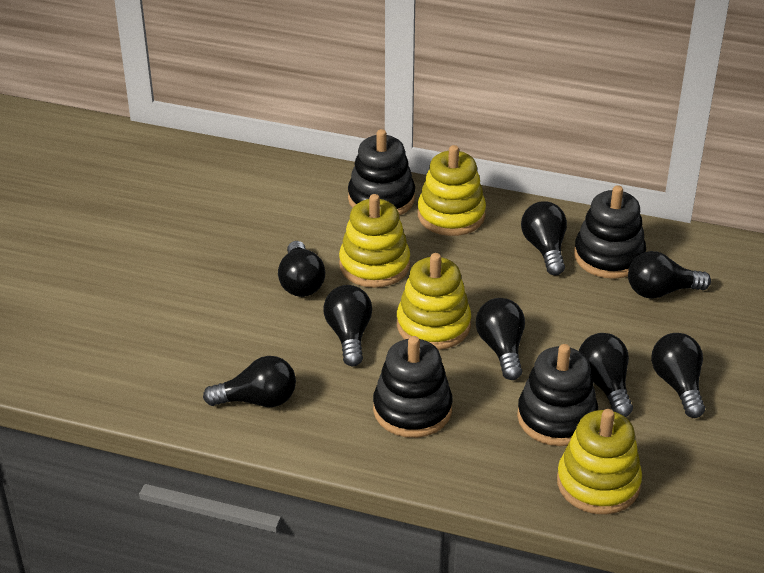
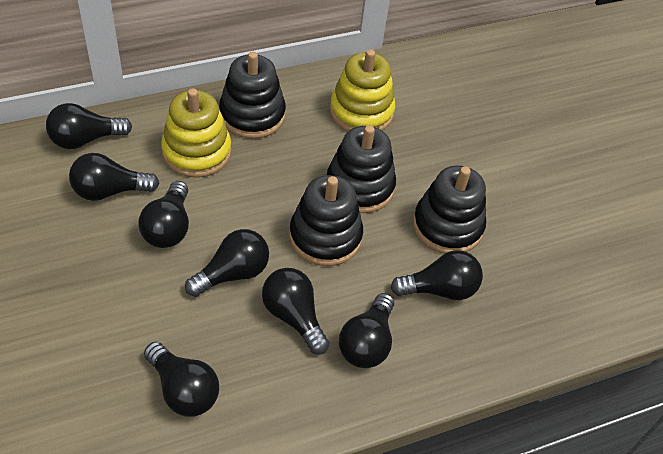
yellow stacking toy: [339,194,410,288] [397,253,471,350] [418,145,486,236] [557,409,642,515] = 4 -> [161,88,232,178] [330,49,395,131] = 2

